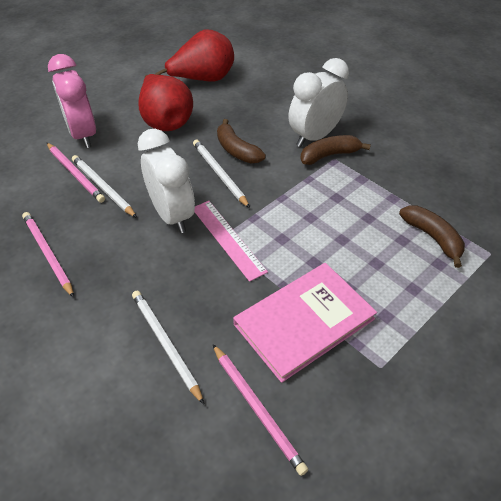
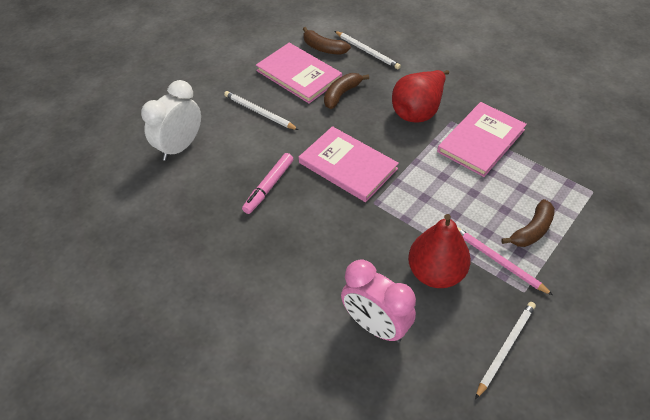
pink book: [233,263,377,383] = 1 -> [256,43,342,103] [299,126,399,202] [437,102,527,177] = 3
pink marker: none = 0 -> [242,153,293,214] = 1
pink pencil: [22,212,74,298] [47,143,105,203] [213,344,308,476] = 3 -> [457,227,553,295] = 1
pink ruler: [194,201,268,282] = 1 -> none = 0
white clock: [138,129,195,233] [289,58,349,147] = 2 -> [141,80,201,161] = 1

